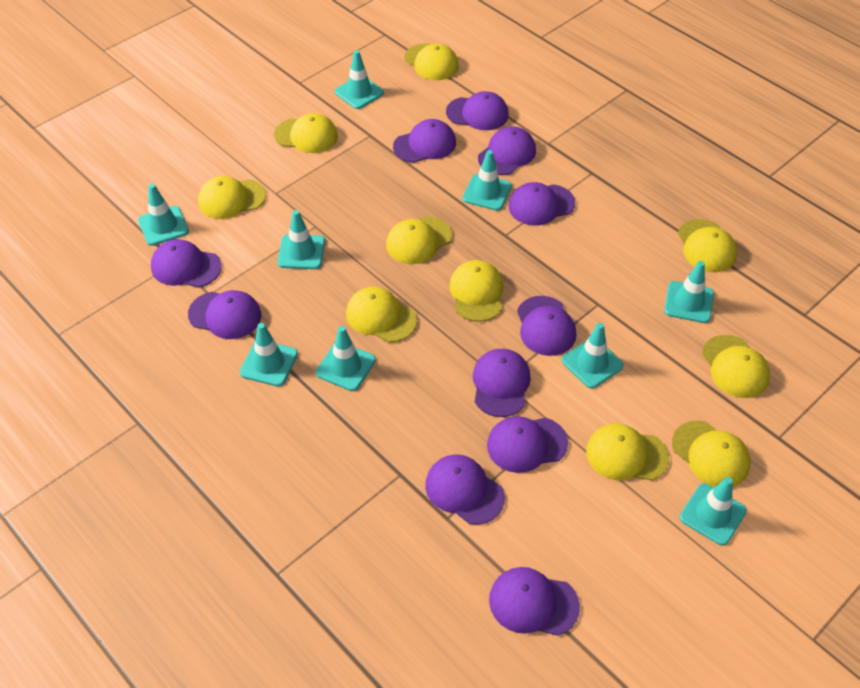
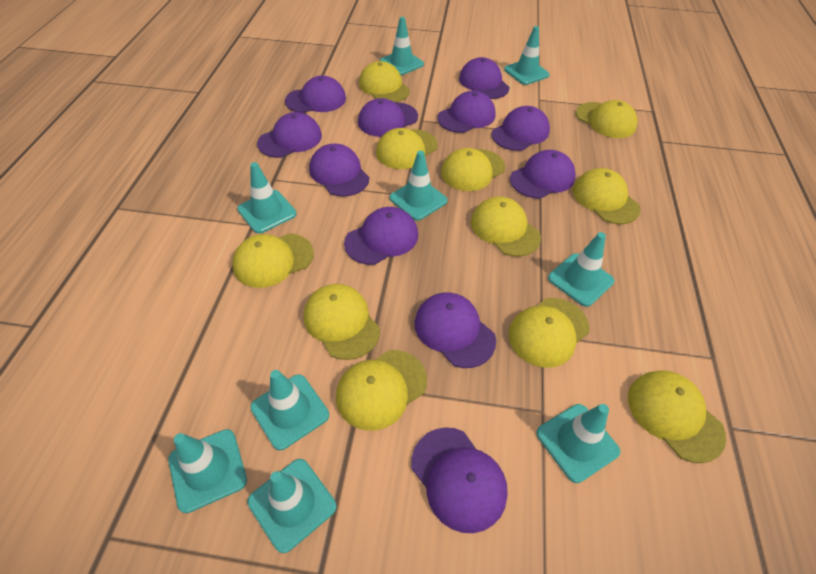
yellow cap: [198,176,266,219] [274,113,338,153] [346,287,417,342] [386,216,452,264] [404,43,459,80] [449,260,503,322] [586,423,669,481] [672,421,750,487] [678,219,737,272] [702,335,770,398] = 10 -> [232,233,314,288] [303,284,380,360] [336,350,427,431] [359,61,410,102] [376,128,438,169] [441,148,505,191] [471,196,541,257] [508,298,589,368] [573,168,641,224] [576,100,638,138] [628,370,726,463] = 11

